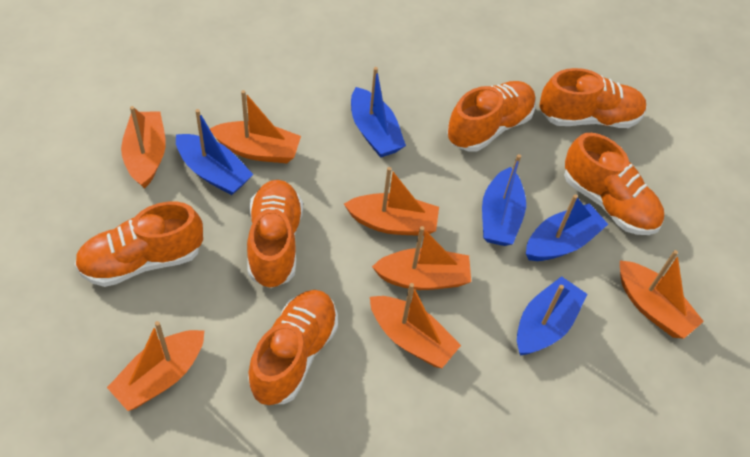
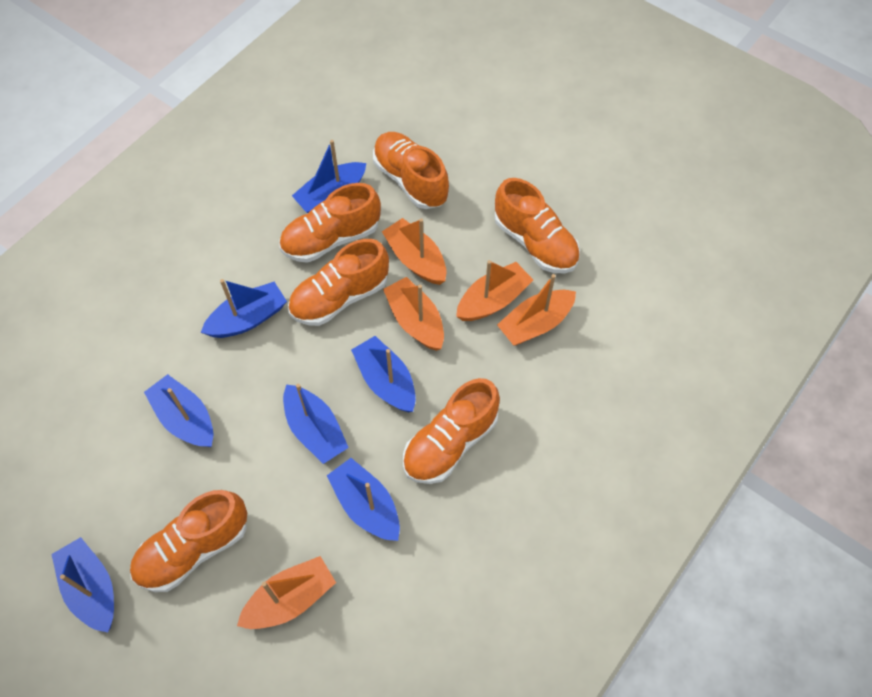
blue boat: [176,109,253,195] [351,67,406,158] [482,154,526,246] [517,276,587,355] [526,194,608,261] = 5 -> [51,537,114,632] [144,374,213,447] [201,279,287,338] [283,384,349,464] [292,140,366,213] [327,458,400,541] [351,336,416,412] = 7
orange boat: [107,321,204,411] [121,106,166,189] [210,90,301,163] [344,167,439,236] [370,283,461,368] [372,226,471,290] [620,250,704,339] = 7 -> [237,556,336,629] [382,218,446,285] [383,277,444,351] [456,260,533,321] [497,274,576,346] = 5

